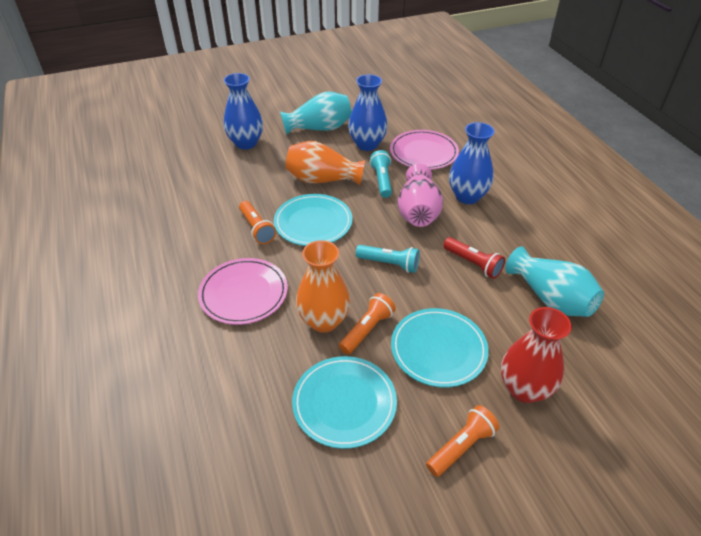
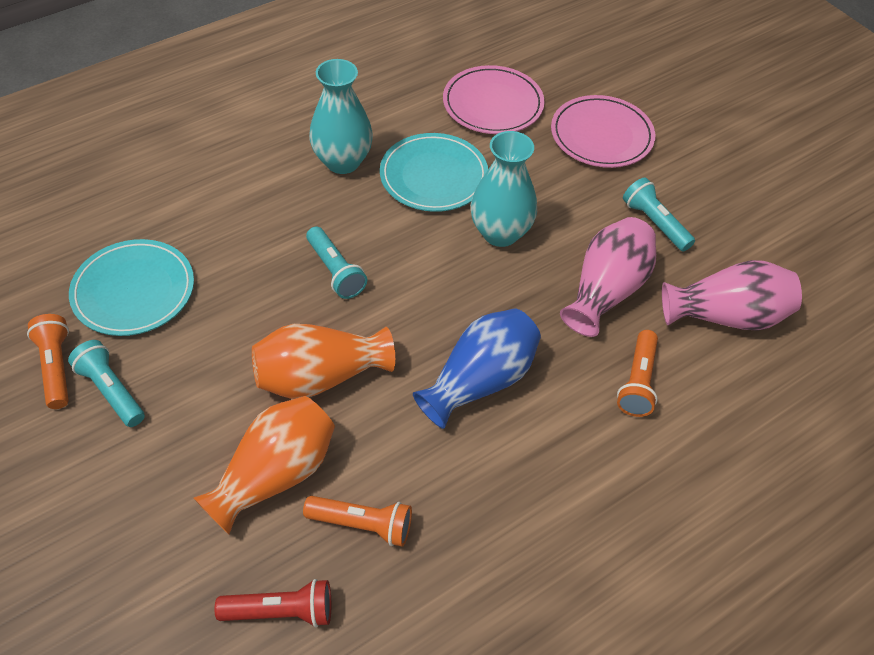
blue vase: [224,73,263,149] [348,74,388,151] [449,122,494,204] = 3 -> [413,308,541,429] = 1
pink vase: [397,164,443,227] = 1 -> [560,217,656,337] [662,260,802,331] = 2
red vase: [501,307,572,403] = 1 -> none = 0
turquoise flashlight: [356,245,420,273] [370,150,392,198] = 2 -> [68,340,145,427] [306,227,367,299] [623,177,695,251] = 3
turquoise plate: [274,194,353,246] [292,356,397,449] [391,308,489,387] = 3 -> [69,239,194,336] [380,133,488,212] = 2

